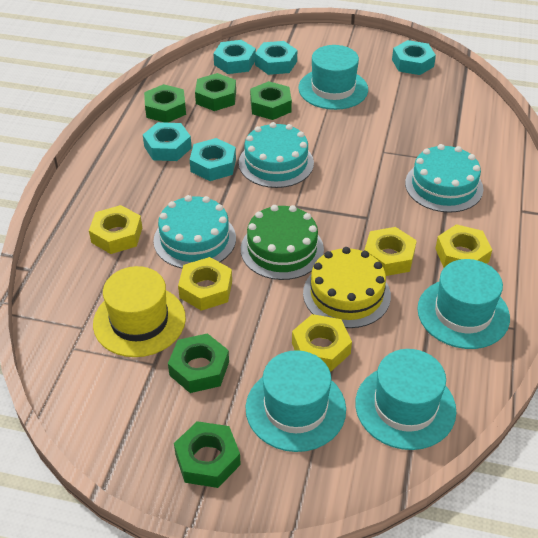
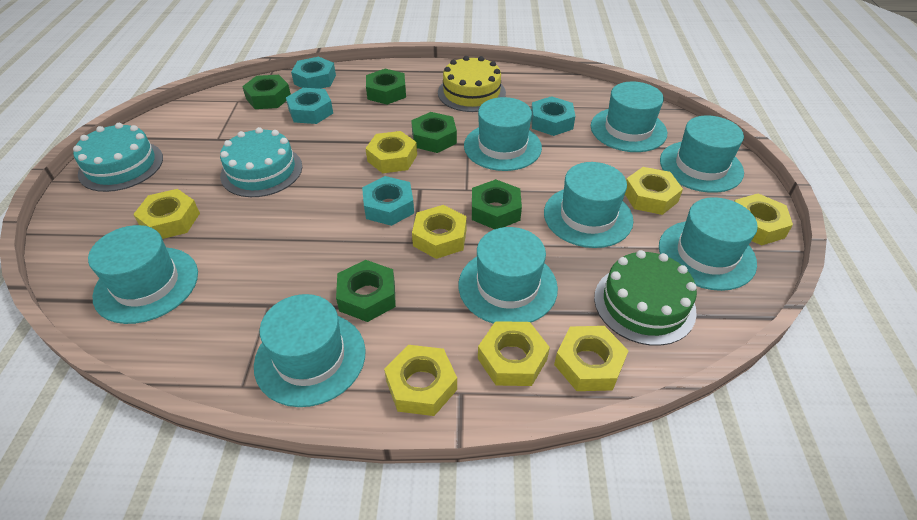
turquoise cake: [153,195,236,268] [239,122,314,188] [405,144,483,213] = 3 -> [73,123,163,192] [220,127,302,197] = 2
turquoise hat: [246,350,346,452] [298,45,368,110] [355,349,457,450] [417,259,510,349] = 4 -> [88,225,198,324] [254,294,366,407] [459,227,558,324] [464,97,542,171] [544,162,633,248] [591,82,667,152] [659,197,758,291] [660,115,744,193] = 8
turquoise nut: [143,122,192,161] [190,138,236,181] [213,40,256,74] [255,41,297,75] [392,40,436,75] = 5 -> [286,88,333,124] [291,57,336,89] [362,176,414,226] [531,96,575,136] = 4
yellow hat: [93,266,186,357] = 1 -> none = 0
yellow nut: [89,205,142,254] [178,257,232,311] [292,314,352,371] [364,227,417,276] [435,224,492,268] = 5 -> [133,189,200,239] [365,131,417,173] [384,345,457,416] [412,205,467,259] [478,321,550,386] [554,326,629,391] [625,167,683,215] [734,194,793,246] = 8

